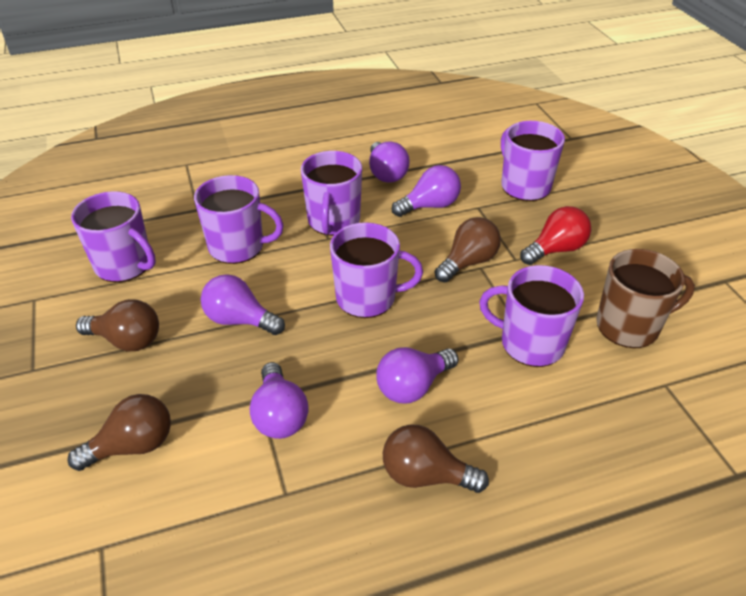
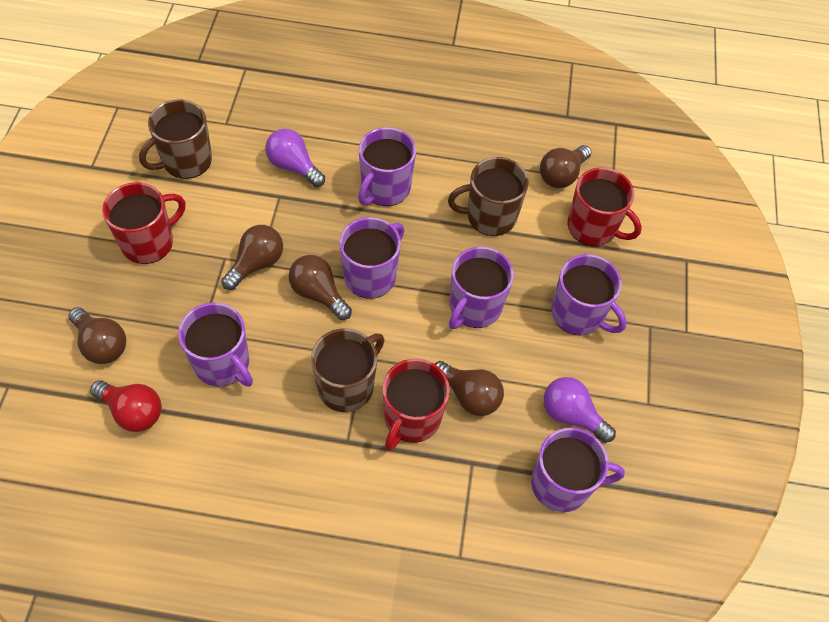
brown light bulb: [68,394,171,471] [76,299,159,351] [383,424,489,493] [435,217,501,283] = 4 -> [69,307,126,364] [221,225,283,290] [289,255,352,320] [435,361,504,416] [540,145,591,188] = 5
brown mug: [596,249,695,348] = 1 -> [139,99,212,179] [311,328,384,412] [448,157,529,236] = 3
purple light bulb: [201,274,285,335] [250,362,308,439] [369,142,410,182] [376,347,458,403] [392,165,461,217] = 5 -> [265,129,325,187] [543,377,616,443] = 2
red mug: none = 0 -> [102,182,185,264] [382,359,450,451] [567,167,642,246] = 3

